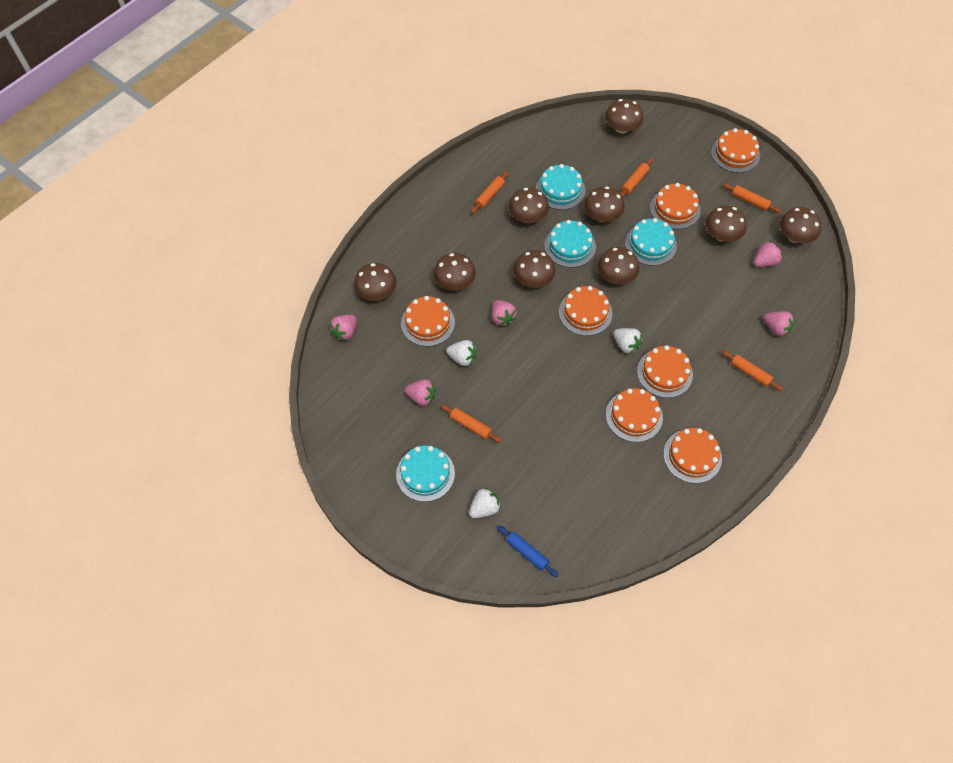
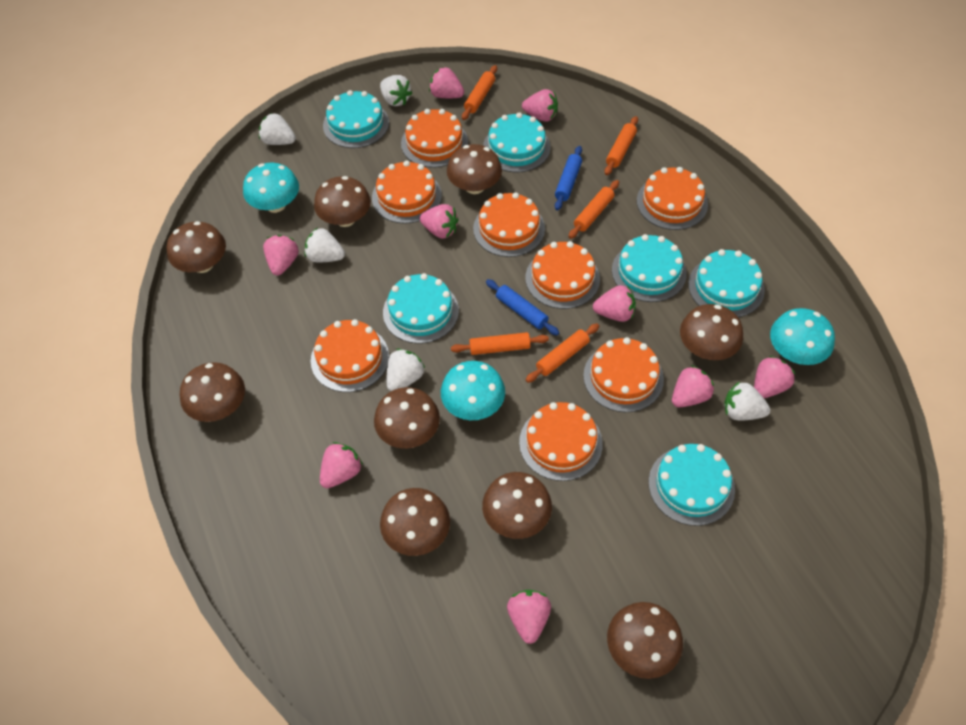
blue rolling pin: [497,526,558,577] = 1 -> [486,279,559,336] [555,146,582,210] = 2
orange cake: [401,296,455,347] [559,286,613,336] [606,388,663,442] [637,345,693,398] [650,183,701,229] [663,428,722,483] [711,128,760,173] = 7 -> [311,319,389,392] [372,161,442,224] [401,109,468,168] [473,192,545,257] [519,402,603,481] [525,241,600,309] [583,337,664,412] [637,167,708,230] = 8
pink strawberry: [330,315,357,341] [405,379,435,406] [492,300,517,326] [753,241,782,267] [763,311,794,337] = 5 -> [263,235,299,275] [320,442,363,488] [419,204,459,238] [429,67,464,98] [507,590,551,644] [522,89,558,122] [593,285,636,322] [672,365,714,407] [754,356,795,398] = 9
turquoise cake: [396,446,455,502] [536,164,586,210] [544,220,596,268] [625,218,677,266] = 4 -> [323,90,389,148] [383,273,459,344] [483,112,551,172] [612,234,687,302] [649,444,735,526] [688,249,765,317] = 6
turquoise mushroom: none = 0 -> [243,163,299,213] [441,361,505,420] [770,308,835,365] = 3
white strawberry: [446,340,476,366] [469,488,501,518] [613,328,642,354] = 3 -> [259,113,296,145] [305,228,345,262] [380,75,412,106] [387,349,425,391] [724,381,770,421] = 5

